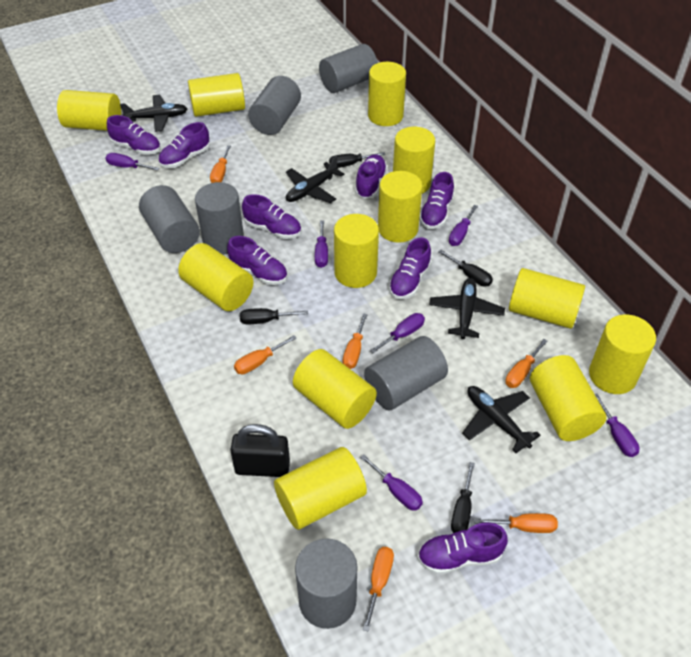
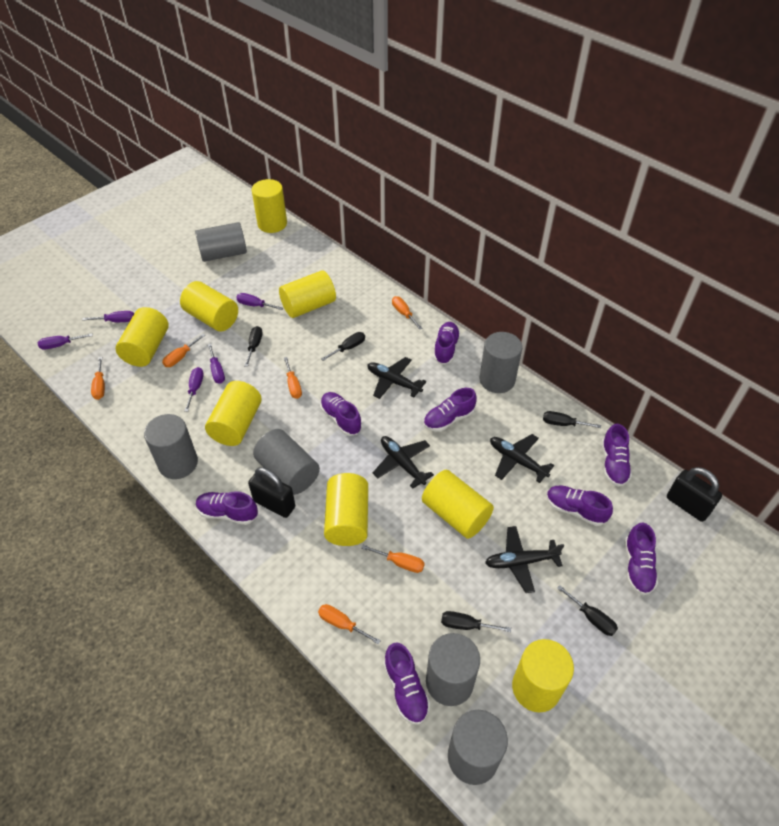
black padlock: [230,424,290,477] = 1 -> [248,467,295,518] [667,467,722,522] = 2
black screwdriver: [240,308,308,324] [329,152,385,168] [438,250,493,287] [451,462,475,533] = 4 -> [244,326,263,367] [321,332,365,361] [441,611,511,632] [543,411,601,428] [557,585,618,636] = 5
purple screwdriver: [106,153,160,171] [315,220,328,268] [360,454,423,511] [370,313,425,353] [449,205,478,246] [595,394,640,457] = 6 -> [38,333,93,350] [82,311,134,322] [184,367,204,412] [208,344,225,384] [236,293,283,310] = 5
yellow cylinder: [57,90,121,131] [178,243,253,311] [188,73,245,117] [274,447,367,530] [293,349,377,429] [334,214,379,288] [368,62,406,126] [378,171,423,243] [393,127,435,194] [509,268,585,329] [530,355,606,441] [589,314,656,394] = 12 -> [116,307,169,367] [180,281,238,331] [205,381,262,446] [252,179,287,233] [279,270,336,318] [324,473,368,546] [422,470,494,539] [512,639,574,712] = 8

